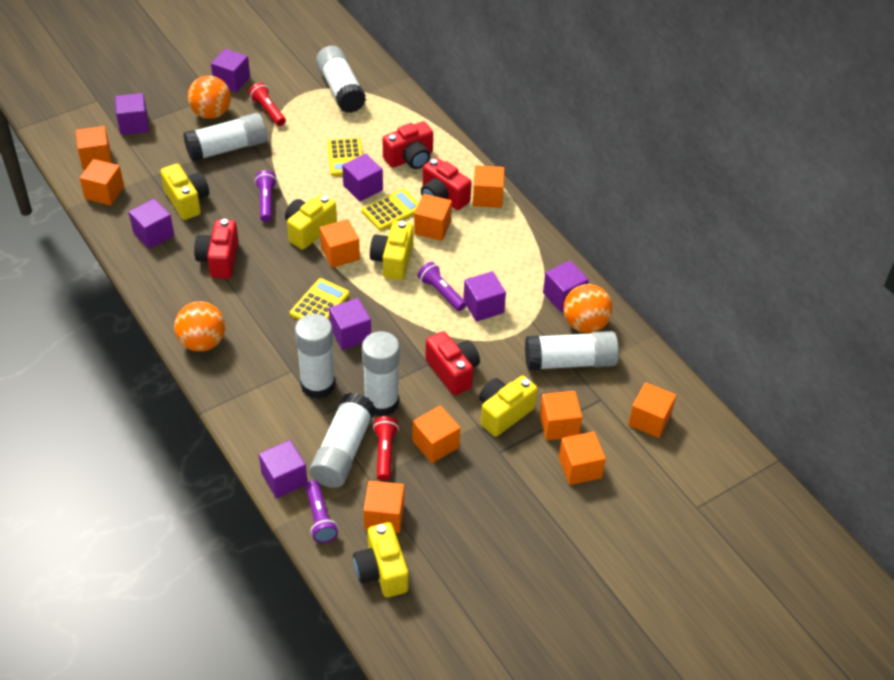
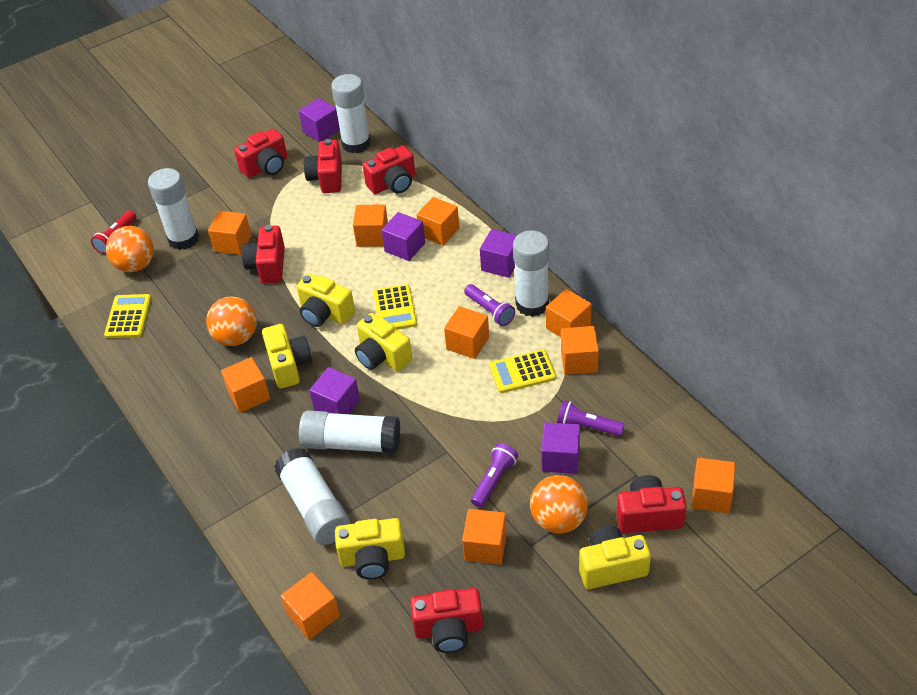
purple cube: [115,93,149,135] [129,199,174,249] [211,49,250,92] [259,440,307,498] [329,298,371,350] [342,154,383,202] [463,271,506,322] [543,261,589,312] = 8 -> [299,98,340,142] [309,367,360,414] [381,212,425,261] [480,229,517,278] [541,422,580,474] = 5
red camera: [194,219,239,279] [383,121,433,169] [421,157,472,210] [425,331,480,395] = 4 -> [234,129,287,178] [242,225,285,284] [303,139,342,193] [363,145,416,194] [410,588,483,653] [616,475,687,533] = 6
red flashlight: [248,83,286,126] [373,416,399,481] = 2 -> [91,211,136,254] = 1
white glue stick: [183,113,267,162] [295,314,335,399] [310,393,375,488] [316,46,366,113] [362,331,400,417] [525,331,619,370] = 6 -> [148,168,199,250] [274,447,350,545] [299,410,400,454] [331,74,371,153] [513,230,549,317] = 5

